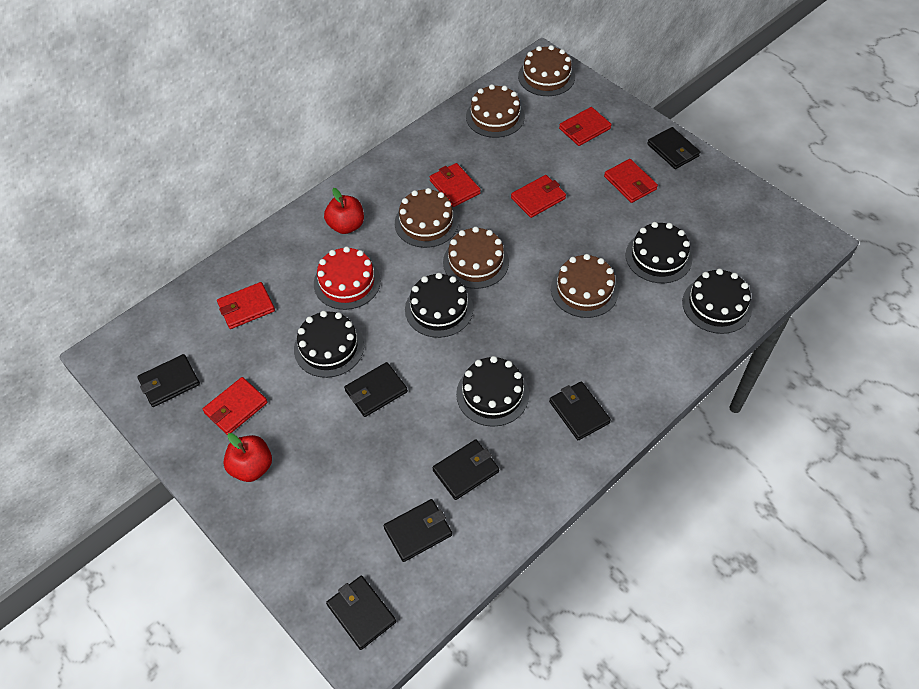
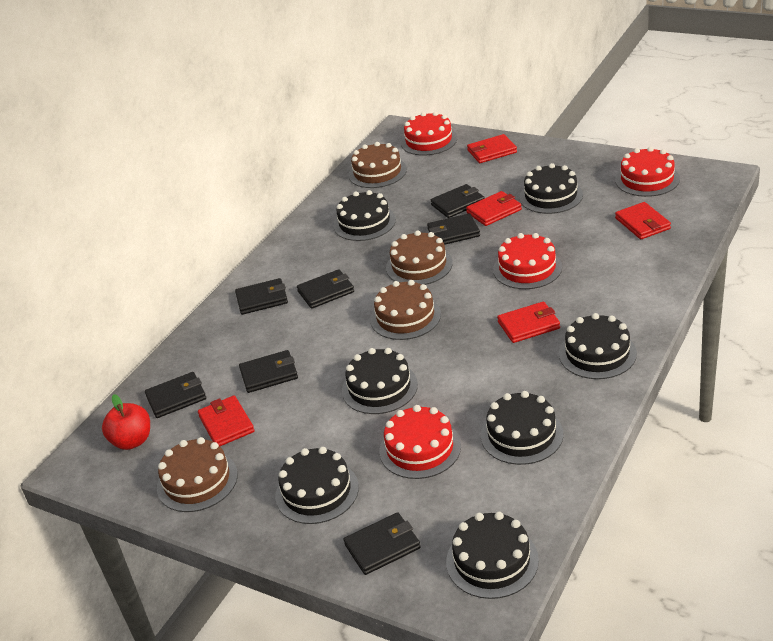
black cake: [294,311,364,378] [405,273,473,338] [456,356,529,427] [626,222,692,283] [682,269,752,334] = 5 -> [275,447,359,524] [334,190,396,241] [342,348,418,414] [446,512,539,599] [481,391,563,465] [519,163,583,214] [559,313,637,379] = 7
brown cake: [395,188,459,248] [443,227,509,289] [466,84,525,138] [518,45,575,96] [551,254,619,318] = 5 -> [157,437,238,512] [348,142,407,188] [370,280,441,340] [386,230,453,285] = 4
red apple: [224,433,272,482] [324,188,364,234] = 2 -> [102,394,150,450] = 1
red cake: [314,246,381,310] = 1 -> [380,405,461,479] [401,112,457,155] [493,233,562,289] [615,147,680,197] = 4
red wallet: [203,377,268,435] [217,282,275,329] [430,163,481,207] [511,175,566,218] [559,107,612,146] [604,159,658,203] = 6 -> [198,395,254,446] [466,191,522,226] [467,134,517,163] [497,302,560,343] [615,202,671,239] = 5

